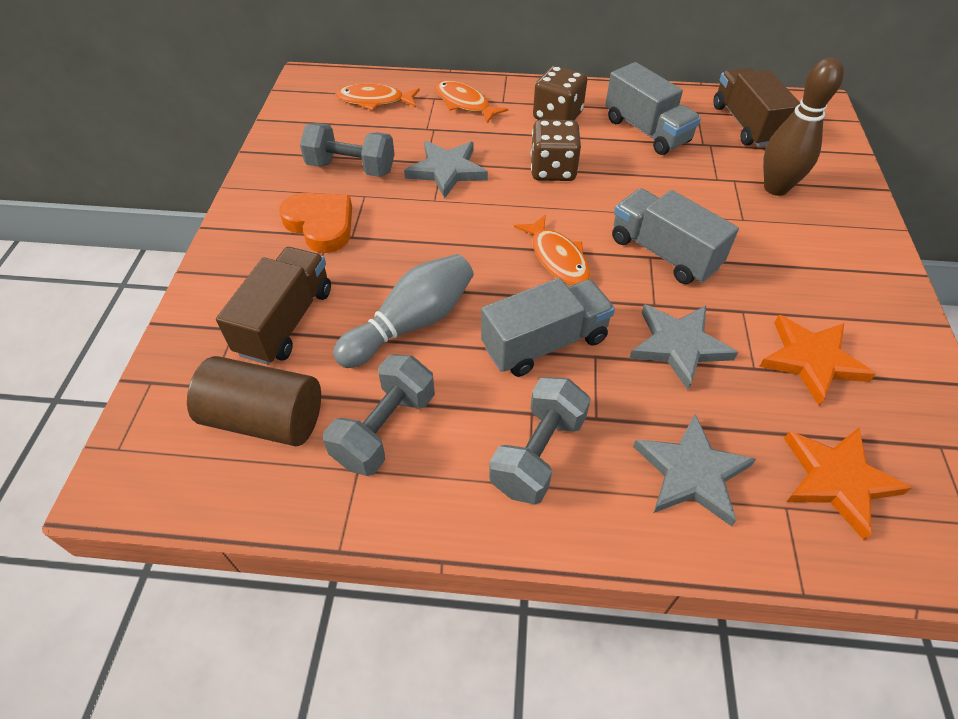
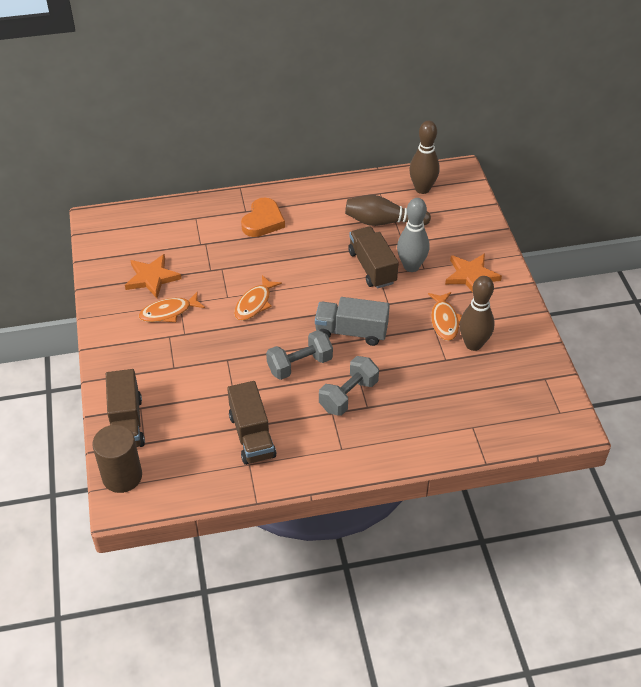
brown bowling pin: [763,57,844,196] = 1 -> [345,195,431,226] [409,121,440,194] [459,276,495,351] = 3
brown dice: [531,120,581,181] [533,66,587,120] = 2 -> none = 0
brown truck: [216,247,331,365] [713,68,800,147] = 2 -> [106,369,145,447] [227,381,276,465] [348,226,399,289] = 3
grey dumbbell: [300,123,395,177] [323,355,435,476] [489,377,591,504] = 3 -> [266,330,333,380] [319,356,379,416] = 2
grey star: [404,141,488,199] [630,304,738,390] [633,414,756,526] = 3 -> none = 0
grey truck: [481,278,615,377] [605,62,701,155] [612,188,739,284] = 3 -> [315,297,390,346] = 1

